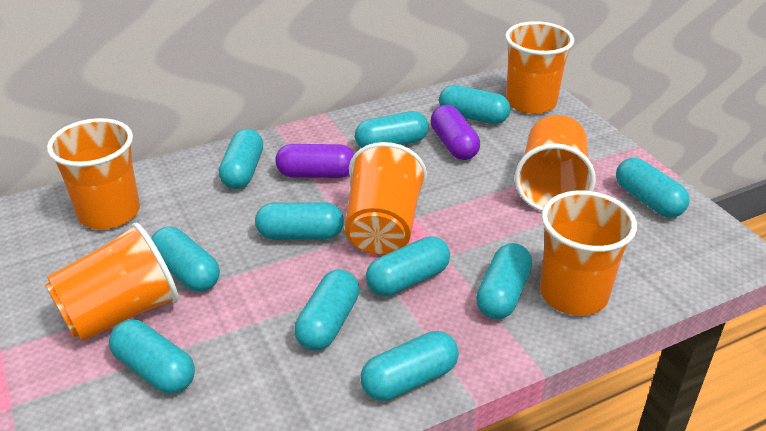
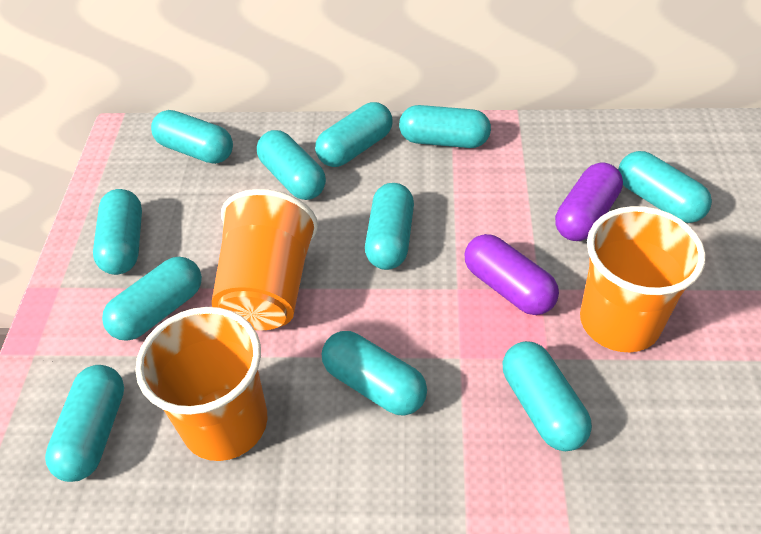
orange cup: [45,223,179,341] [47,118,140,229] [345,142,427,255] [505,21,574,114] [514,115,596,211] [540,190,637,316] = 6 -> [135,307,267,461] [212,189,318,330] [580,206,706,352] = 3

